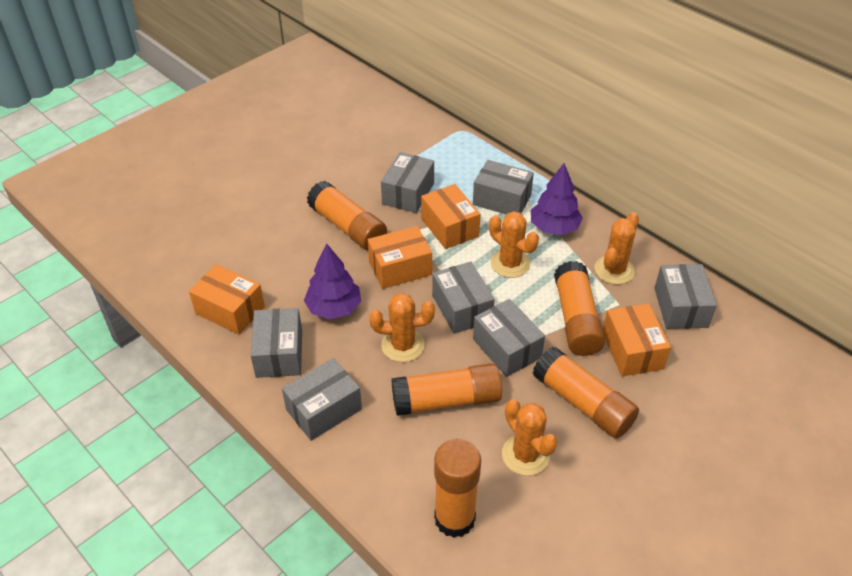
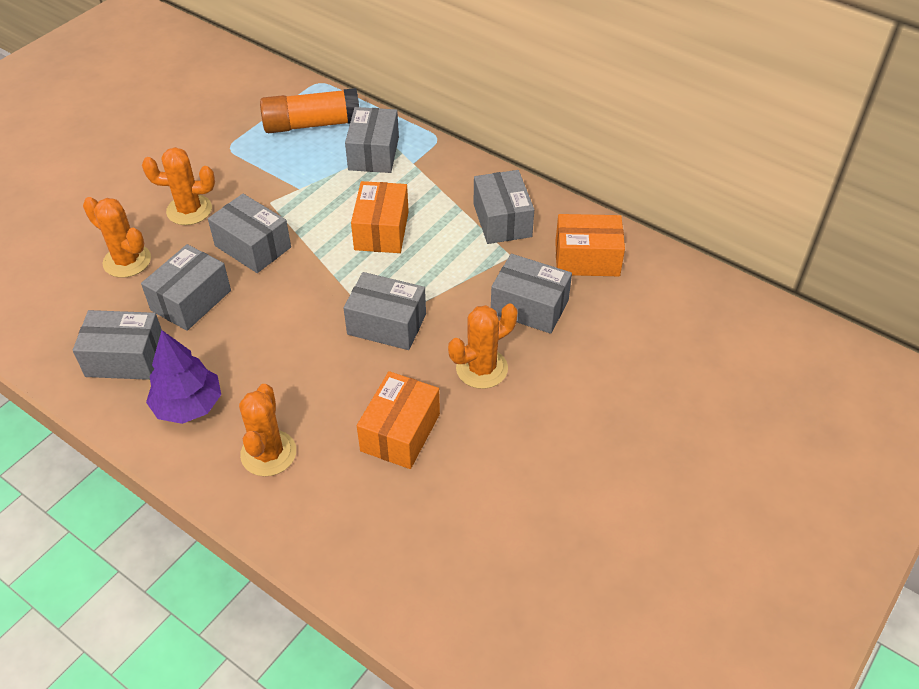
orange box: [189,264,265,335] [368,226,432,289] [421,184,481,249] [603,303,671,376] = 4 -> [351,181,409,253] [357,371,440,469] [555,214,625,276] = 3
orange glue stick: [307,181,387,250] [392,363,502,416] [434,439,481,538] [533,346,639,438] [554,261,605,356] = 5 -> [260,88,359,133] = 1
purple tree: [304,243,361,319] [531,163,583,235] = 2 -> [146,330,221,424] = 1

